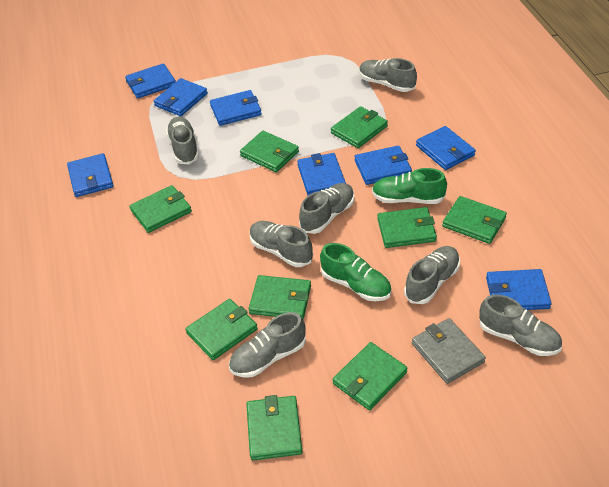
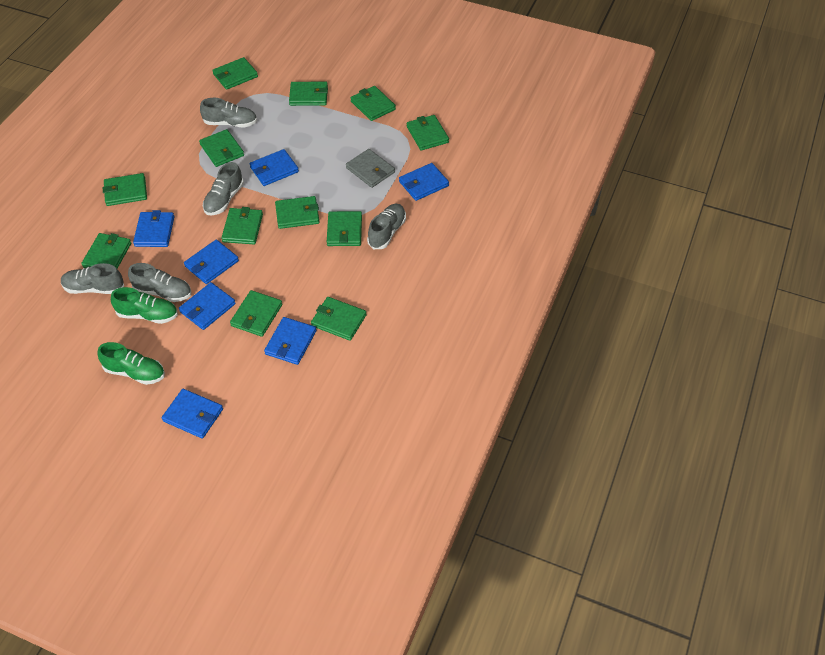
blue wallet: [67,153,113,197] [125,63,176,98] [154,78,208,116] [210,90,262,126] [297,153,346,196] [355,146,412,185] [416,126,476,170] [486,269,552,310] = 8 -> [133,210,174,247] [162,389,223,439] [179,282,236,330] [184,240,239,284] [249,149,299,186] [264,317,316,365] [399,163,449,201] = 7
green wallet: [129,185,192,233] [185,299,258,360] [240,131,299,172] [246,395,302,460] [248,275,311,319] [331,106,388,148] [333,342,408,410] [377,207,437,248] [442,196,507,244] = 9 -> [81,233,131,269] [103,173,147,206] [199,129,244,167] [212,57,258,90] [221,207,263,244] [230,290,282,337] [275,196,319,229] [289,82,328,106] [311,297,367,341] [327,211,362,246] [351,86,396,121] [407,115,449,150] = 12
grey shoe: [166,116,199,164] [229,312,306,378] [250,221,313,267] [299,183,354,234] [359,58,417,92] [404,246,460,304] [479,294,562,356] = 7 -> [61,263,124,294] [128,263,191,302] [200,98,257,128] [203,162,244,215] [367,204,406,249] = 5

